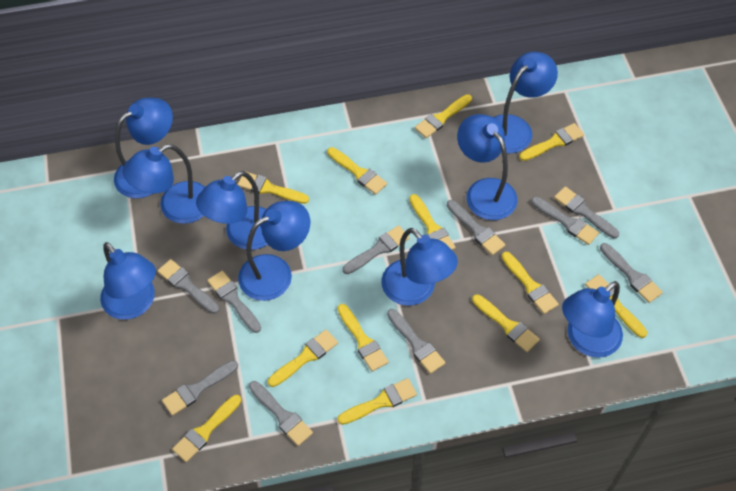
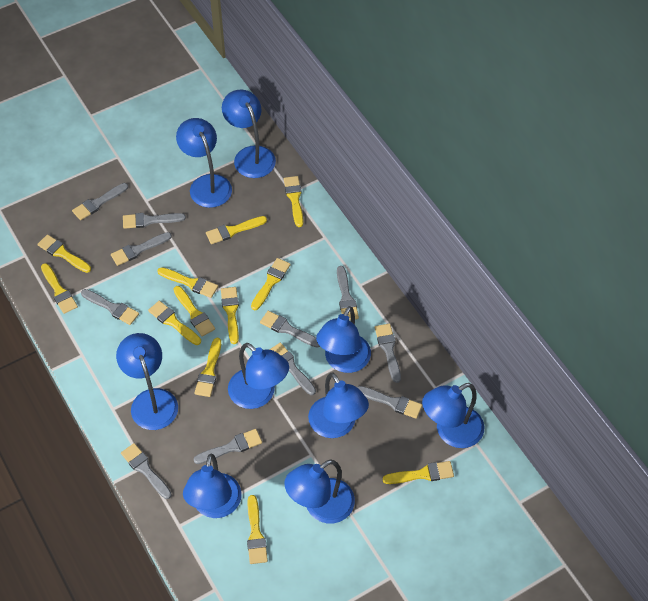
grey brush: [157,259,219,314] [162,360,238,416] [207,271,261,333] [249,381,313,446] [343,225,410,274] [387,309,445,374] [447,200,505,255] [531,197,599,245] [554,186,619,238] [600,243,663,303] = 10 -> [72,183,128,220] [81,289,139,325] [111,232,172,266] [121,443,172,499] [123,213,186,229] [193,429,262,464] [260,311,320,348] [269,343,316,395] [337,266,359,320] [357,386,422,419] [375,324,401,383] = 11

